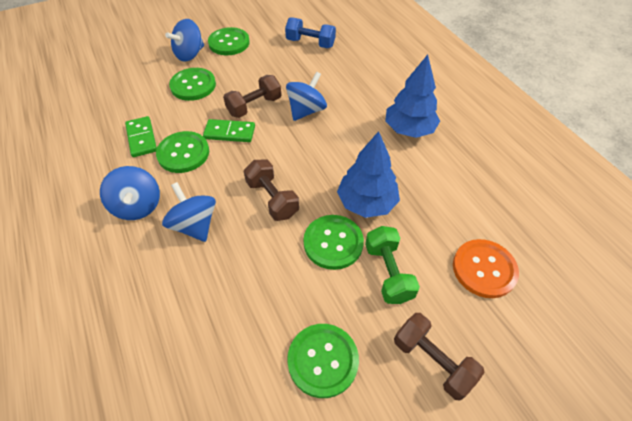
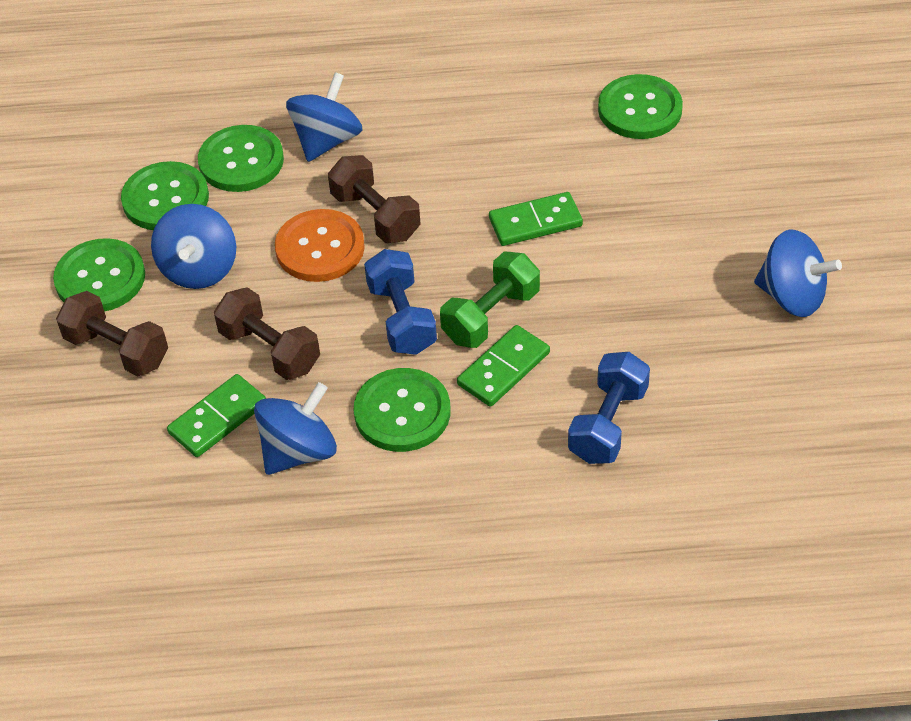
blue dumbbell: [285,17,336,48] = 1 -> [364,249,437,355] [568,352,650,464] = 2
blue tree: [337,131,400,218] [385,54,440,138] = 2 -> none = 0
green domino: [125,116,157,157] [203,119,255,142] = 2 -> [167,374,266,457] [457,325,550,407] [489,192,583,246] = 3

